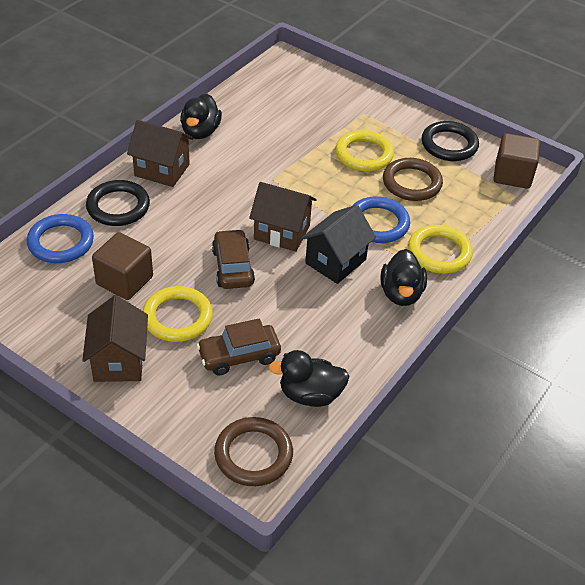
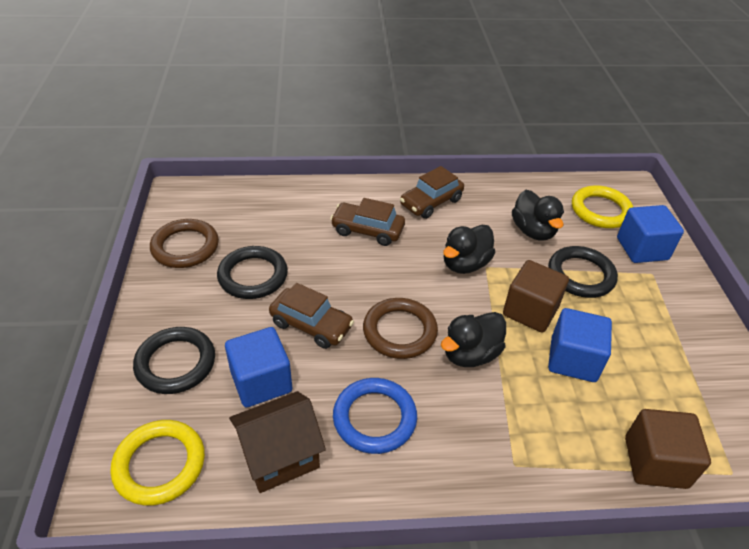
black house: [301,205,376,284] = 1 -> none = 0
black ring: [86,180,150,226] [421,121,479,161] = 2 -> [133,327,215,394] [217,246,288,299] [548,246,618,298] = 3
blue cube: none = 0 -> [225,327,292,407] [548,308,612,382] [617,205,684,263] = 3
blue ring: [27,214,94,263] [352,196,410,243] = 2 -> [333,378,417,454] = 1
brown car: [197,318,281,376] [212,229,255,289] = 2 -> [269,283,354,349] [330,198,405,246] [400,166,464,219] = 3
brown house: [82,295,148,382] [127,120,193,187] [249,182,317,252] = 3 -> [229,391,326,493] = 1
yellow ring: [143,286,213,342] [335,130,394,172] [408,225,473,274] = 3 -> [110,420,205,506] [572,185,633,228] = 2

